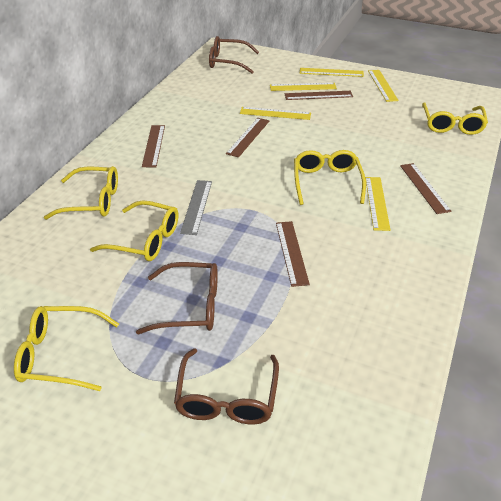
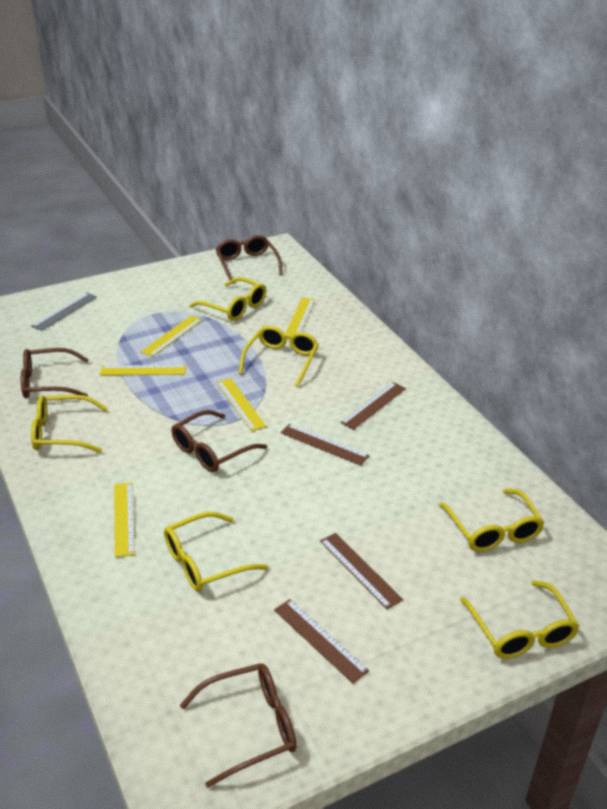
brown glasses: [136,262,218,334] [174,348,279,425] [209,36,259,73] = 3 -> [21,348,89,398] [171,410,267,472] [180,663,296,788] [216,235,283,283] = 4
brown ruler: [142,125,165,167] [226,118,270,157] [276,221,310,287] [285,91,353,100] [400,163,451,214] = 5 -> [274,599,369,683] [280,424,369,466] [320,533,403,609] [340,382,406,430] = 4
yellow glasses: [14,306,119,391] [44,166,118,220] [90,200,179,261] [294,150,366,205] [422,102,488,135] = 5 -> [31,395,108,453] [164,512,268,592] [189,277,266,321] [239,326,319,387] [439,489,545,552] [460,580,579,659] = 6

